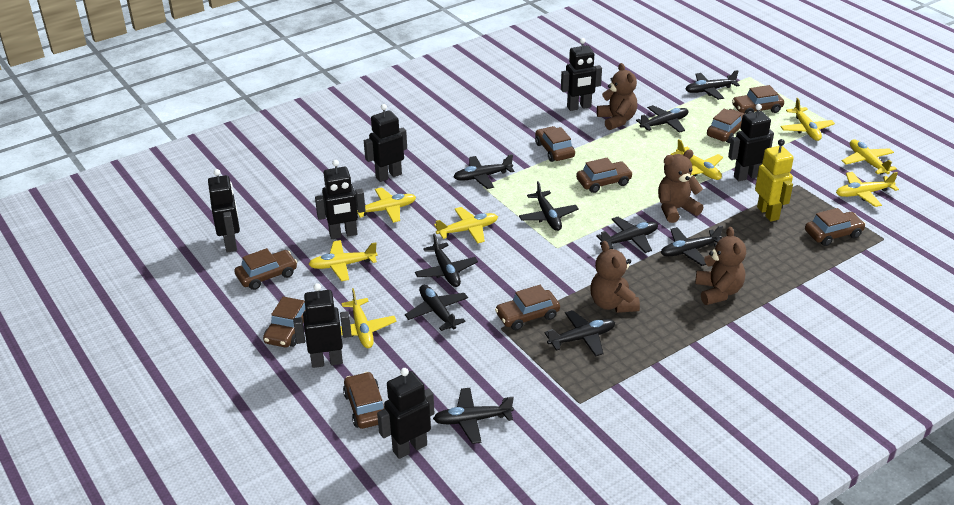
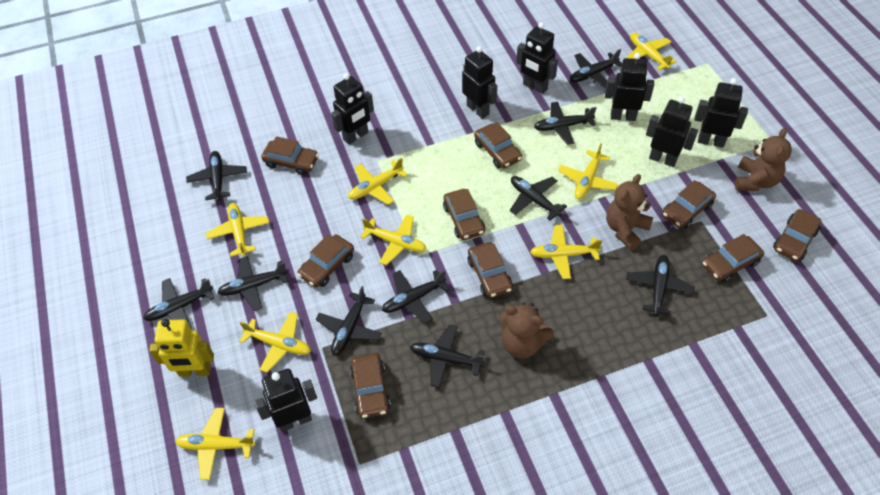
brown teddy bear: [590,241,640,313] [597,63,637,130] [658,149,704,223] [695,227,746,305] = 4 -> [500,303,554,359] [606,174,653,250] [735,128,792,191] = 3

